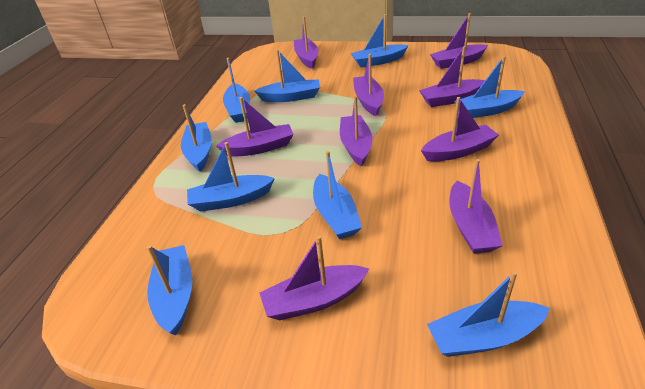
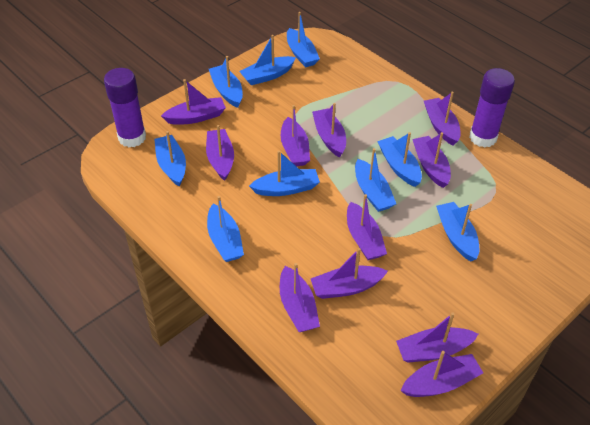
purple boat: [216,97,294,157] [260,236,369,320] [294,16,319,69] [340,96,373,167] [353,54,384,116] [419,46,485,107] [421,97,499,161] [430,13,488,69] [449,159,503,254] = 9 -> [161,79,226,125] [206,125,234,181] [280,263,320,332] [281,105,310,166] [311,248,388,299] [312,103,346,157] [347,194,387,260] [396,313,478,363] [400,351,483,397] [412,132,451,188] [424,92,461,145] = 11
purple glue stick: none = 0 -> [104,68,146,147] [469,68,515,148] = 2

